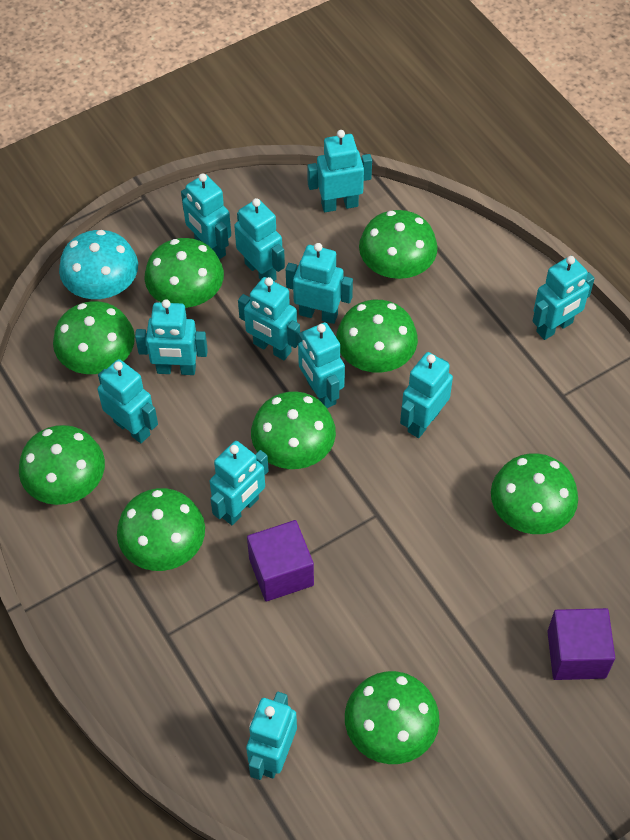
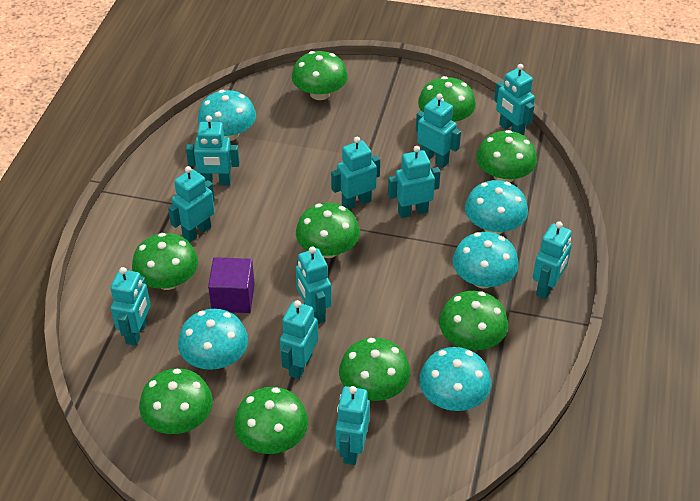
purple cube: [247,520,314,601] [547,608,615,680] = 2 -> [208,257,255,313] = 1
turquoise mushroom: [59,230,138,299] = 1 -> [178,309,248,370] [198,90,256,141] [419,347,491,411] [453,232,519,289] [465,180,528,234] = 5
turquoise robot: [98,359,158,443] [135,299,208,375] [181,173,231,259] [210,441,269,525] [234,198,285,281] [238,277,300,360] [246,692,297,780] [286,243,353,324] [298,322,345,408] [307,130,372,212] [400,352,453,438] [533,256,595,340] = 12 -> [110,267,151,346] [168,166,215,243] [186,116,240,186] [280,300,318,379] [296,246,332,324] [331,137,380,210] [335,386,370,465] [388,146,440,218] [416,93,461,168] [494,64,535,135] [532,221,572,299] = 11

